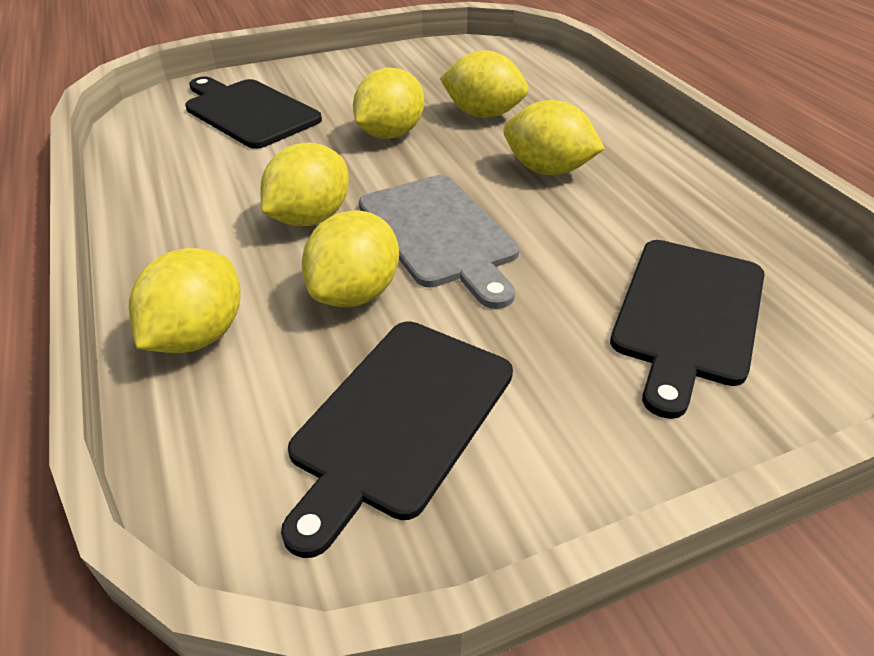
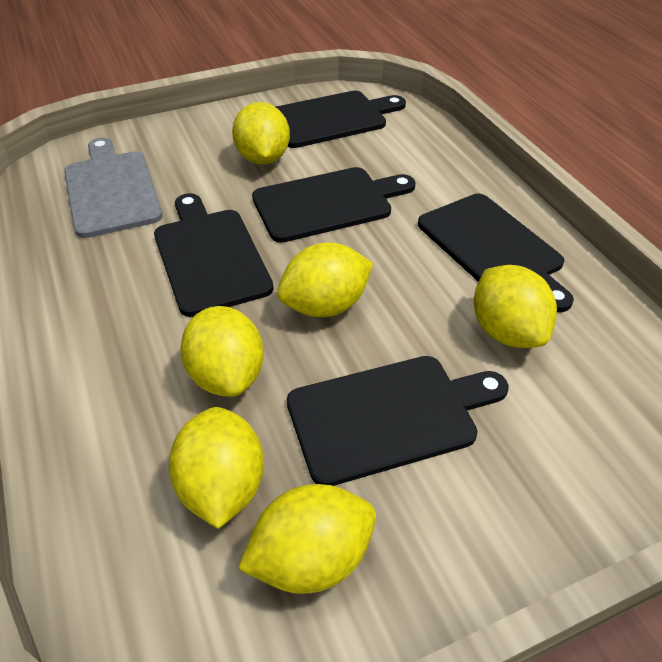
black cutting board: [185,77,322,149] [281,321,513,558] [610,240,765,419] = 3 -> [154,193,274,317] [252,167,416,243] [276,91,406,148] [287,356,509,486] [418,194,574,312] = 5

